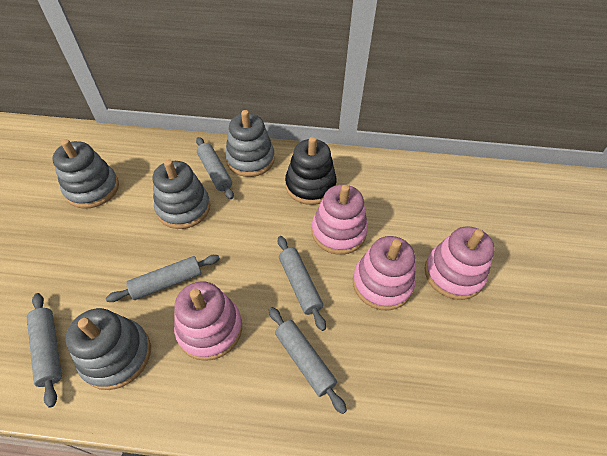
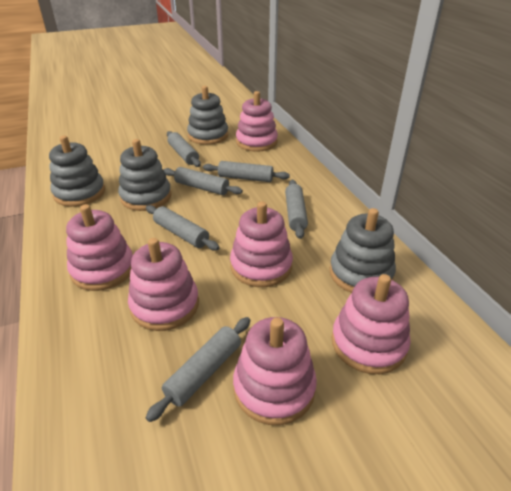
black stacking toy: [285,137,337,205] = 1 -> none = 0
grey rolling pin: [27,293,62,408] [106,255,220,302] [196,137,234,199] [269,307,347,414] [278,236,326,331] = 5 -> [145,317,250,422] [146,205,219,251] [163,167,243,195] [167,131,201,167] [203,161,290,182] [285,180,308,239] = 6
pink stacking toy: [174,281,242,361] [312,185,368,255] [353,236,415,311] [425,226,495,300] = 4 -> [66,204,133,291] [128,238,199,331] [230,201,293,287] [233,317,317,425] [236,91,278,152] [332,274,411,374] = 6

